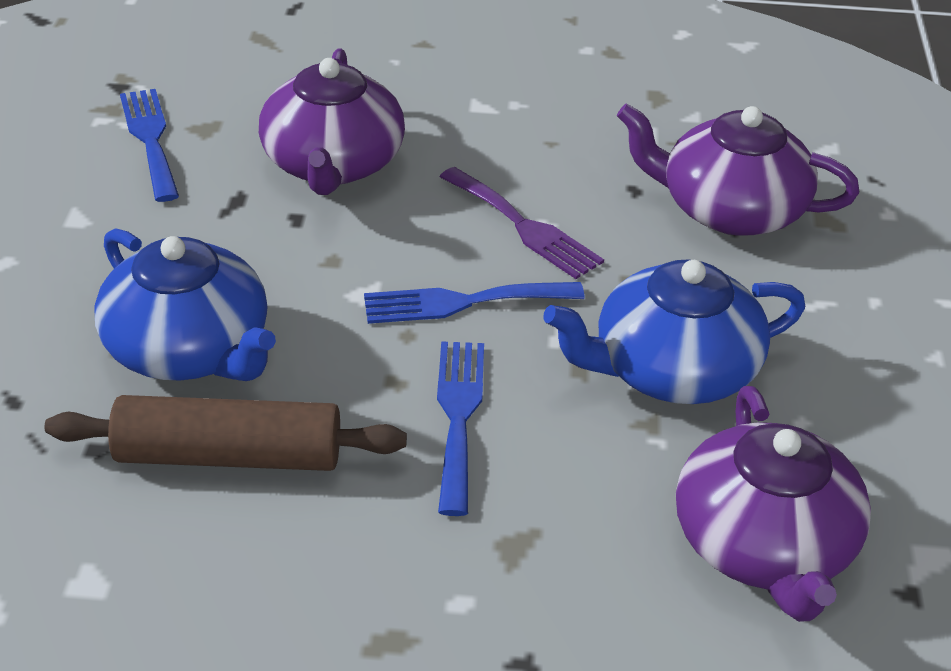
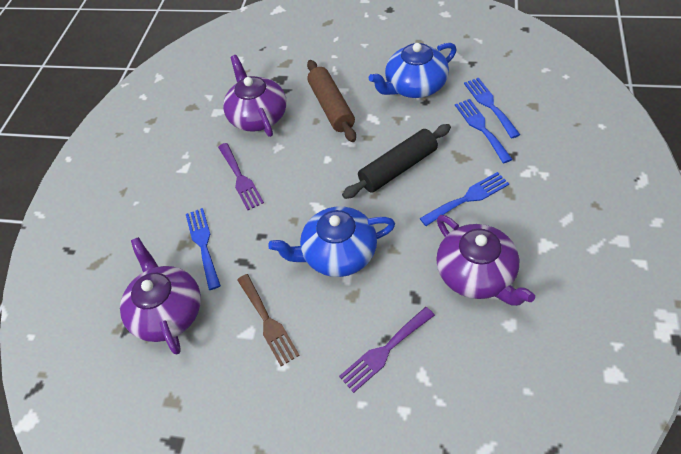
black rolling pin: none = 0 -> [342,124,451,199] = 1
blue fork: [120,89,179,202] [364,282,585,324] [437,341,484,516] = 3 -> [186,208,221,290] [420,172,509,226] [455,99,513,164] [464,78,520,139] = 4
brown fork: none = 0 -> [237,274,300,366] = 1
purple fork: [440,167,604,279] = 1 -> [218,143,264,210] [339,307,435,393] = 2

